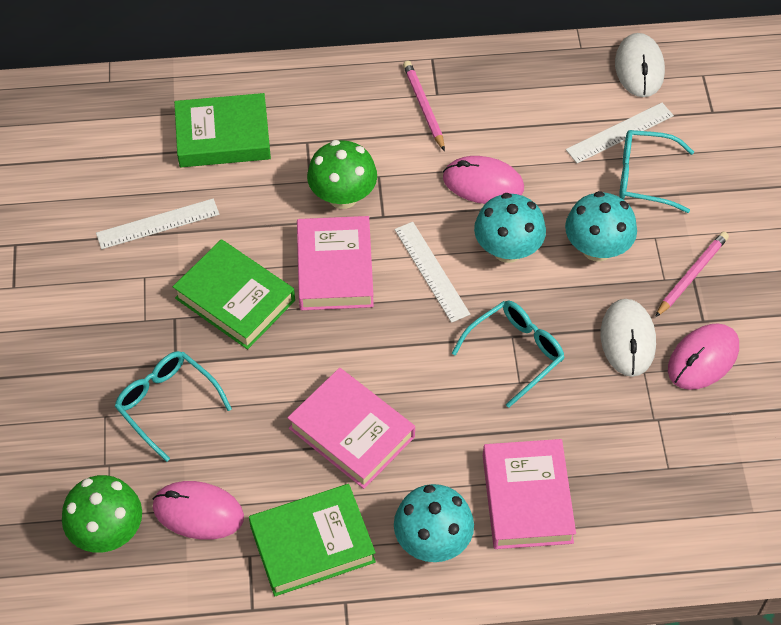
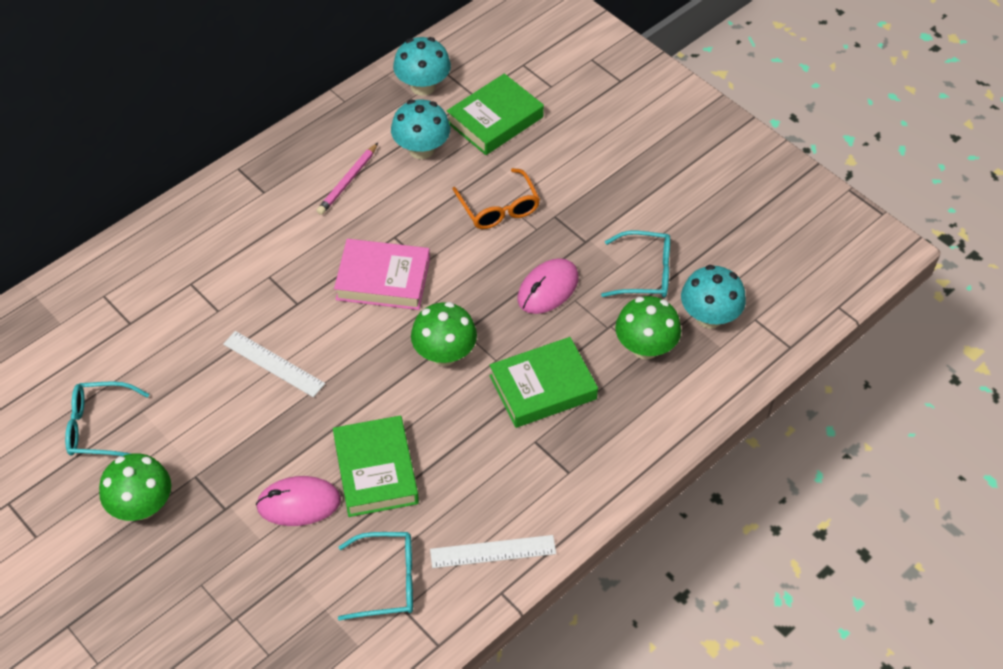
green mushroom: [62,475,142,553] [307,140,377,209] = 2 -> [99,453,171,521] [411,302,477,366] [615,296,681,359] = 3
orange glasses: none = 0 -> [452,168,540,229] = 1
pink book: [288,368,415,489] [297,216,374,310] [483,439,576,549] = 3 -> [334,239,430,310] = 1
pink mouse: [153,481,244,540] [443,156,524,204] [668,324,739,390] = 3 -> [256,476,341,526] [517,258,579,314] = 2
pink pencil: [403,61,445,151] [655,232,729,317] = 2 -> [317,143,378,215] = 1
white mouse: [601,299,656,377] [615,33,665,97] = 2 -> none = 0
white ruler: [96,199,219,249] [394,222,470,323] [566,103,674,163] = 3 -> [223,331,325,397] [430,535,556,568] = 2

